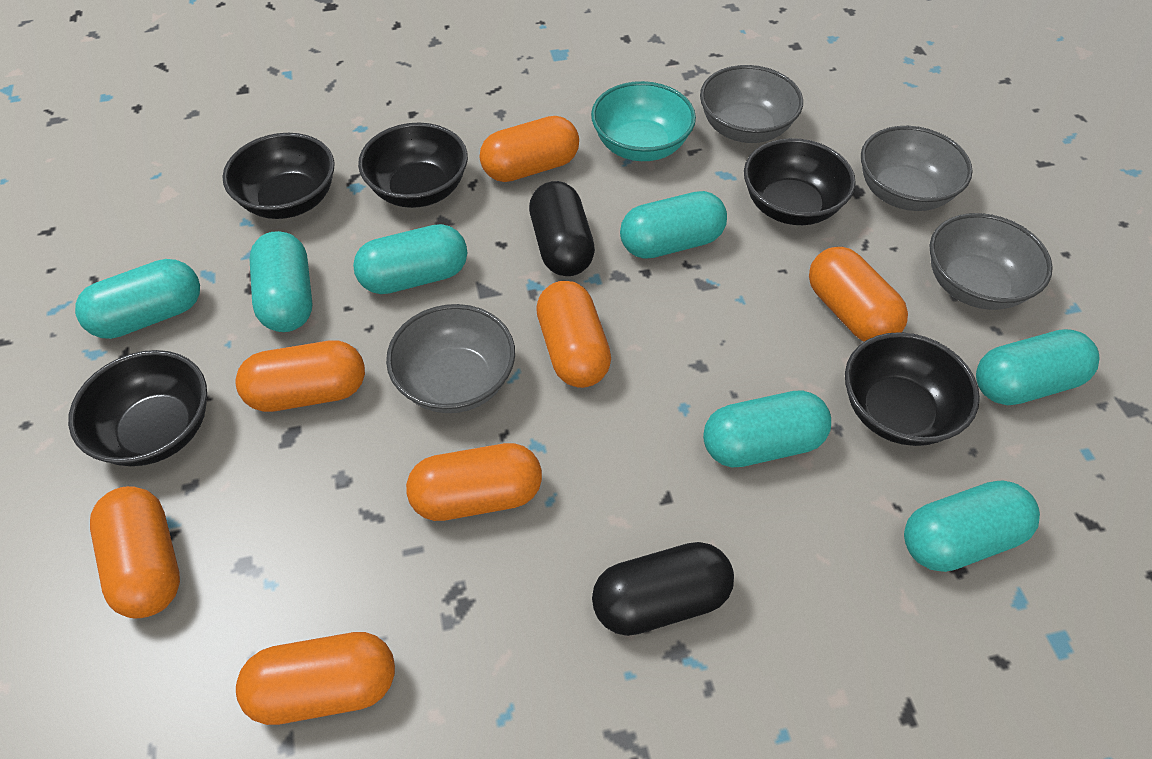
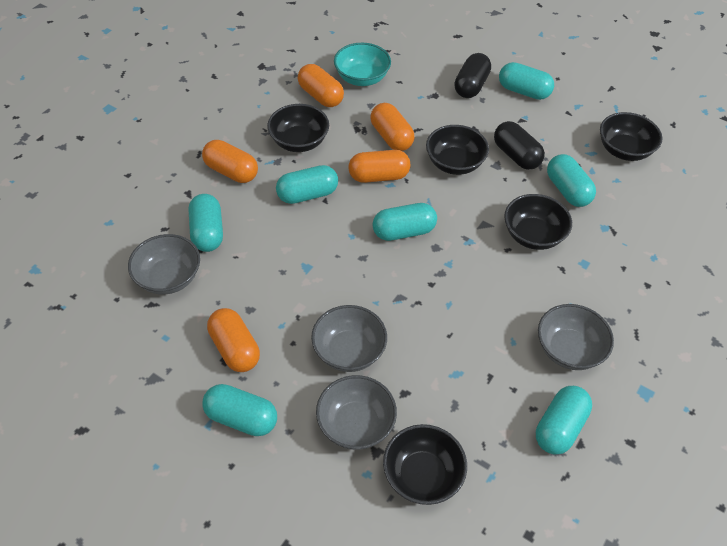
orange capsule: [90,486,180,619] [235,340,365,412] [236,632,395,725] [406,443,542,521] [480,116,579,182] [536,281,611,388] [809,247,908,342] = 7 -> [202,140,258,183] [207,308,260,372] [298,64,344,107] [349,150,410,183] [371,103,415,151] = 5

